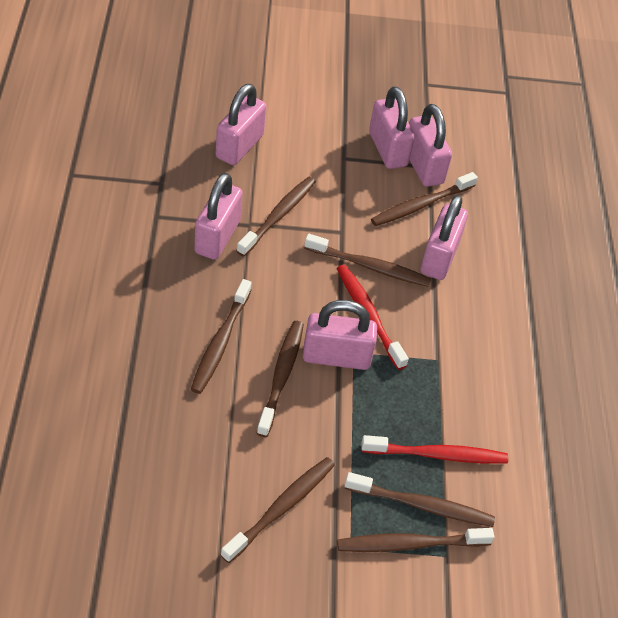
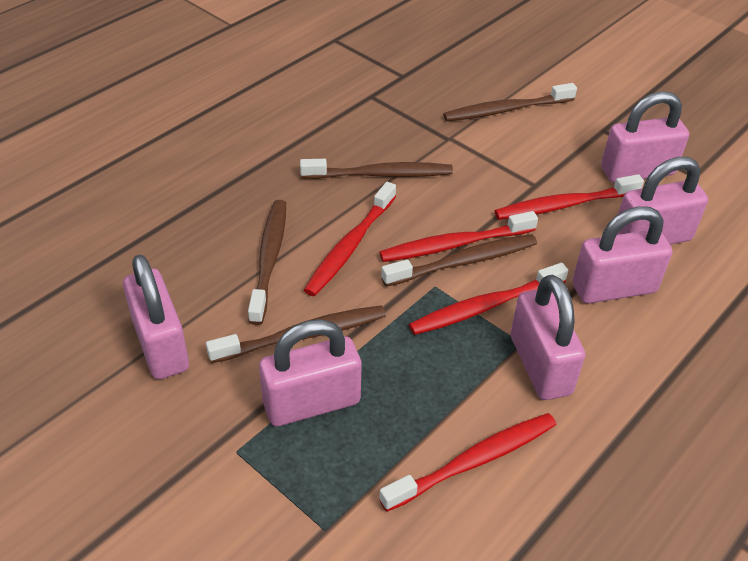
brown toothbrush: [191,279,252,394] [221,457,335,563] [237,176,316,257] [256,321,304,437] [304,234,431,287] [337,528,494,552] [345,472,495,527] [371,172,478,226] = 8 -> [206,305,386,363] [248,200,286,325] [300,159,453,179] [381,234,537,287] [443,83,577,121] = 5
red toothbrush: [337,265,409,370] [361,435,508,464] = 2 -> [304,182,396,296] [379,211,538,262] [379,413,556,512] [409,263,568,335] [495,174,644,220] = 5

